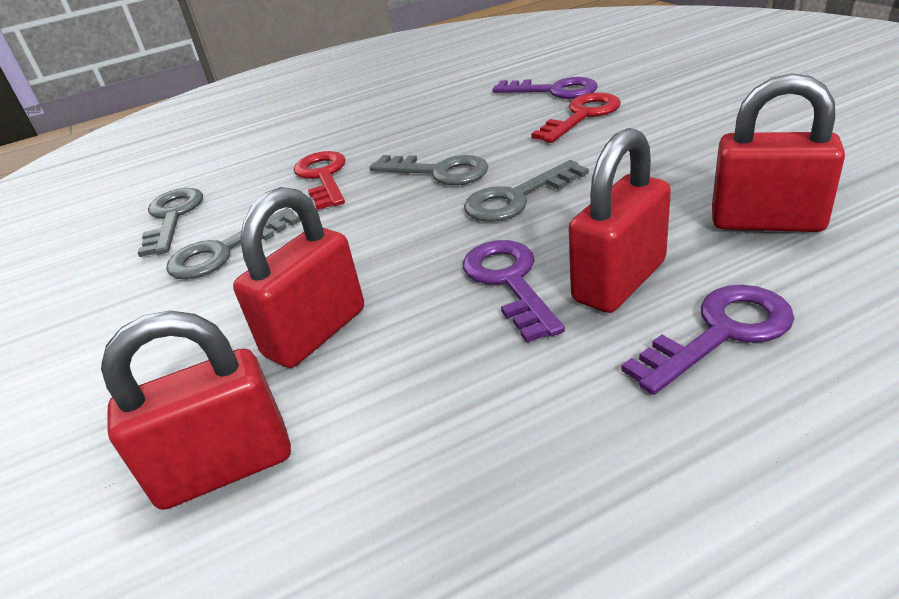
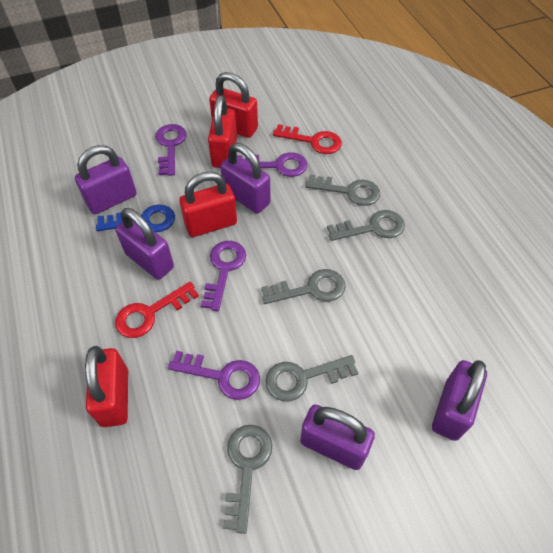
blue key: none = 0 -> [96,204,175,232] = 1
grey key: [137,188,203,257] [166,208,301,279] [370,155,489,185] [464,160,589,222] = 4 -> [223,425,272,534] [261,269,346,304] [265,355,358,401] [305,175,380,206] [327,210,405,241] = 5
purple key: [463,240,565,343] [493,77,598,99] [622,285,794,395] = 3 -> [156,124,187,176] [168,351,260,400] [201,241,246,311] [240,152,307,177] = 4
purple padlock: none = 0 -> [75,145,137,214] [115,208,174,280] [220,143,271,213] [300,405,375,470] [432,360,487,441] = 5

